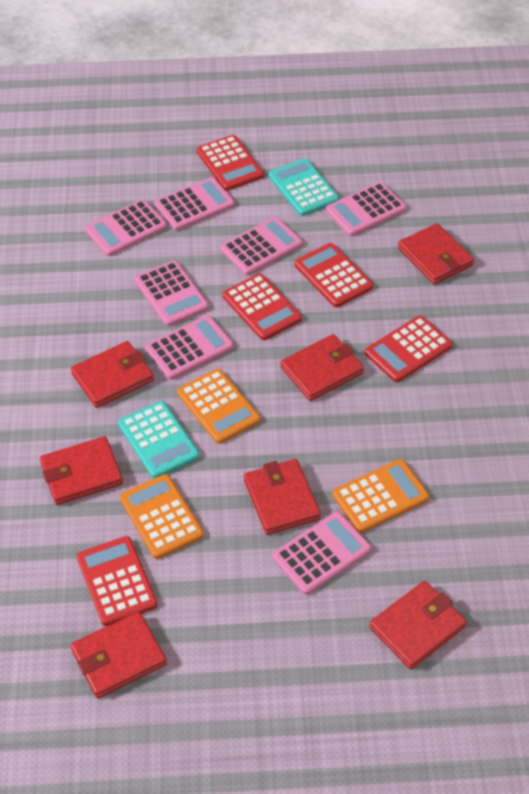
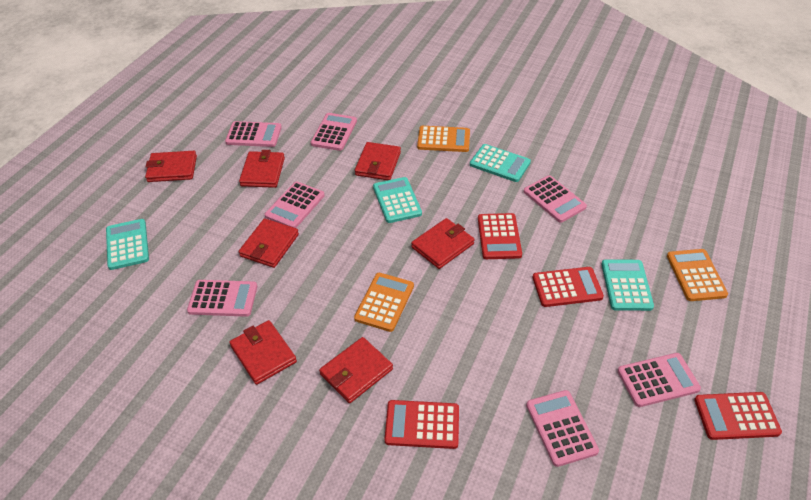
red calculator: [77,536,157,626] [197,135,264,191] [223,273,302,340] [295,243,373,307] [365,316,453,382] = 5 -> [385,400,459,449] [478,213,522,259] [533,267,604,307] [694,392,782,440] = 4
turquoise calculator: [118,401,200,479] [269,158,339,216] = 2 -> [106,219,149,270] [373,177,422,223] [470,144,531,182] [601,260,654,311] = 4

